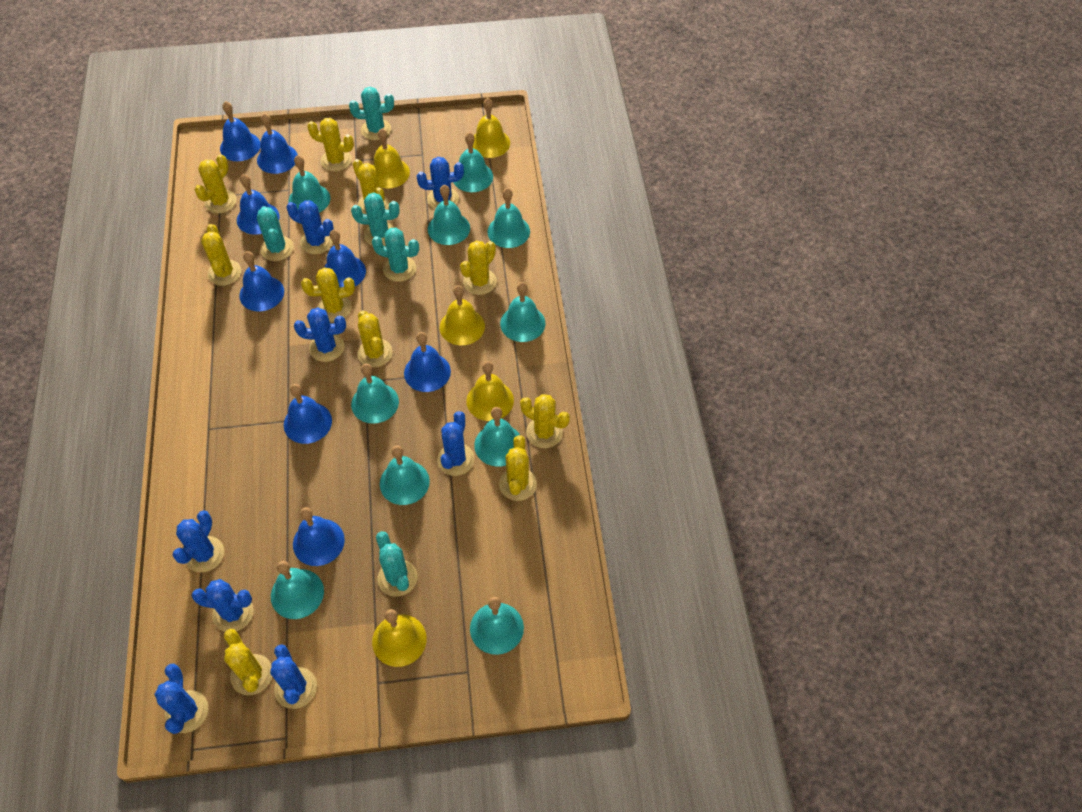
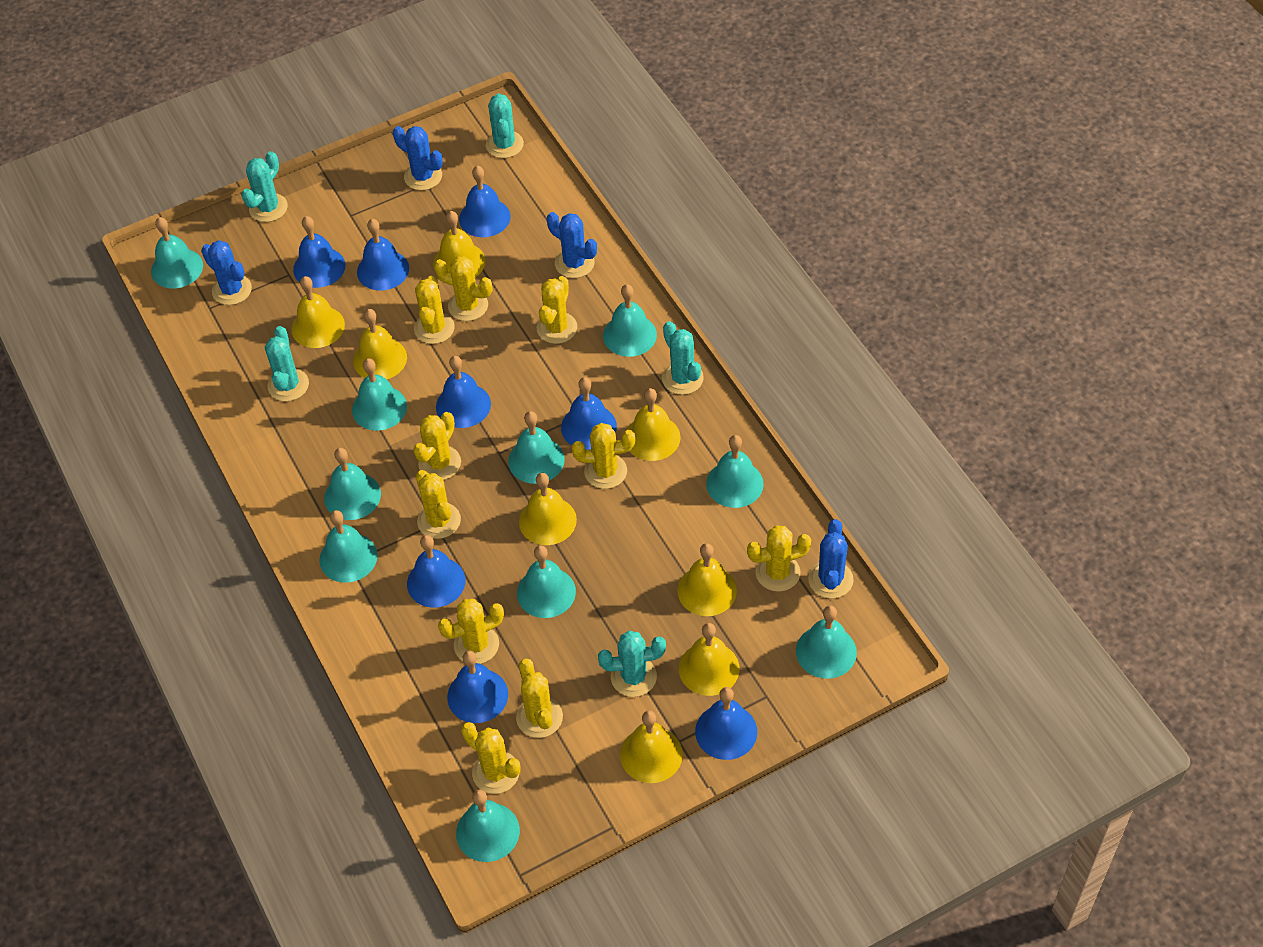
blue cactus: [154,664,208,734] [172,510,224,573] [192,579,254,632] [270,644,317,709] [286,200,334,254] [294,307,346,362] [417,157,464,209] [437,411,475,476] = 8 -> [201,240,252,305] [393,126,443,190] [547,212,597,278] [808,519,854,599] = 4
yellow bell: [372,609,427,667] [373,128,410,189] [440,285,485,345] [466,361,514,421] [473,98,510,158] = 5 -> [291,276,345,348] [353,309,407,379] [433,211,486,277] [519,473,577,545] [620,710,683,783] [627,388,681,461] [677,543,737,616] [679,623,740,696] = 8

